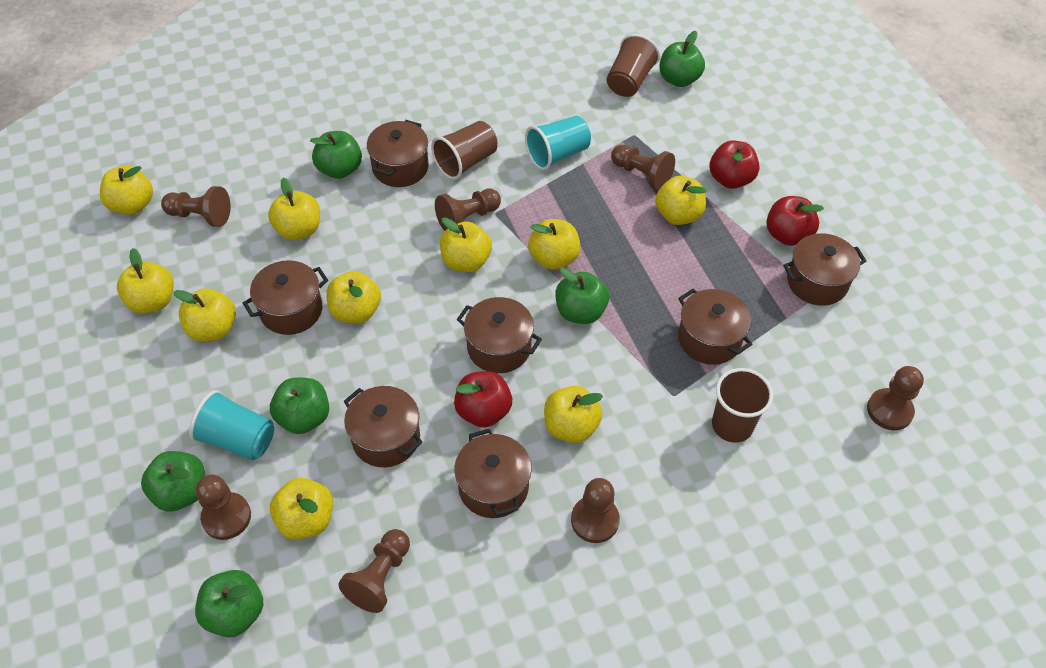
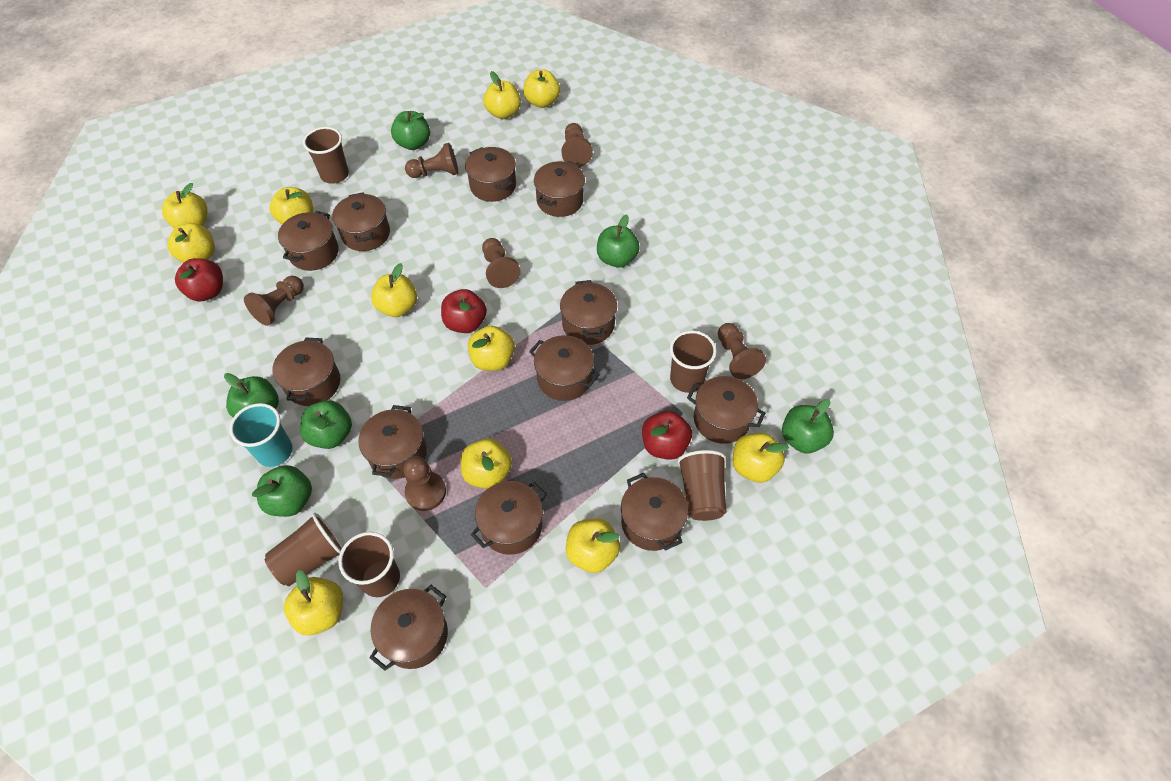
brown cup: [431,121,497,180] [607,34,660,97] [712,368,773,443] = 3 -> [265,513,343,586] [303,127,349,184] [338,532,400,597] [670,331,717,393] [677,450,726,521] = 5
brown pawn: [161,186,231,227] [196,475,251,540] [339,529,410,613] [435,189,501,231] [571,478,620,543] [611,145,675,190] [867,366,924,430] = 7 -> [244,276,304,326] [403,456,446,511] [405,143,458,178] [482,238,521,288] [561,123,593,167] [718,323,766,379] = 6
brown pot: [243,260,328,335] [344,386,423,467] [367,120,429,187] [455,429,532,518] [456,297,542,373] [678,289,752,365] [783,233,866,306] = 7 -> [272,338,340,406] [278,211,339,271] [332,192,390,251] [359,405,427,479] [370,585,448,671] [465,147,516,202] [471,481,547,555] [529,335,599,401] [534,161,585,217] [560,280,617,345] [621,473,688,551] [687,376,765,444] = 12
turquoise cup: [189,390,274,460] [525,116,591,170] = 2 -> [230,403,293,467] = 1
yellow apple: [100,166,153,215] [117,248,174,314] [173,288,236,342] [268,178,320,240] [270,478,333,540] [326,271,381,323] [440,217,492,272] [528,219,580,270] [544,386,603,443] [655,176,706,225] = 10 -> [162,183,207,228] [168,223,215,263] [270,187,313,224] [284,570,343,635] [371,263,417,317] [461,439,512,489] [468,326,515,371] [483,71,521,119] [523,70,560,108] [566,518,620,573] [733,433,789,483] = 11

